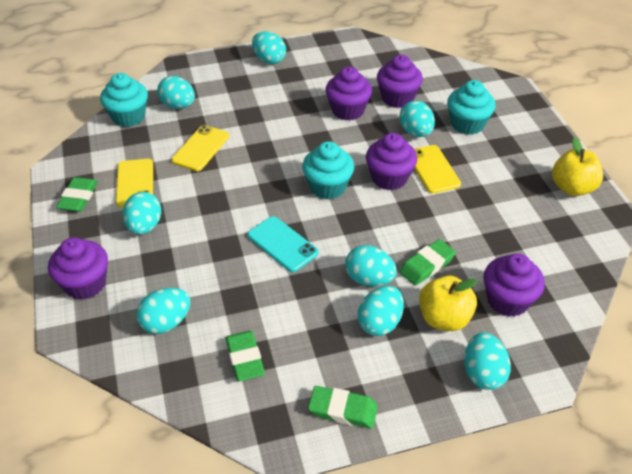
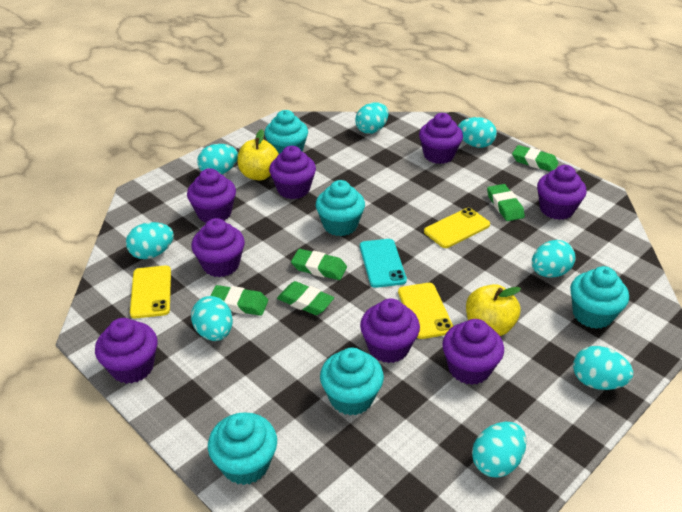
green eraser: [56,177,98,212] [226,331,265,381] [308,386,378,429] [399,239,456,286] = 4 -> [210,285,268,316] [277,281,334,315] [291,249,347,280] [487,184,525,221] [512,145,559,171] = 5
purple cupcake: [48,237,108,300] [325,67,372,121] [366,133,417,190] [377,55,423,108] [483,253,545,317] = 5 -> [95,318,157,384] [187,168,236,223] [191,218,245,277] [269,146,316,199] [360,299,420,363] [419,113,463,164] [442,319,504,385] [537,165,587,220] = 8
turquoise cupcake: [100,73,148,127] [302,141,354,199] [447,80,496,135] = 3 -> [208,412,277,485] [265,110,308,154] [316,180,365,236] [320,348,384,416] [570,266,629,329] = 5

